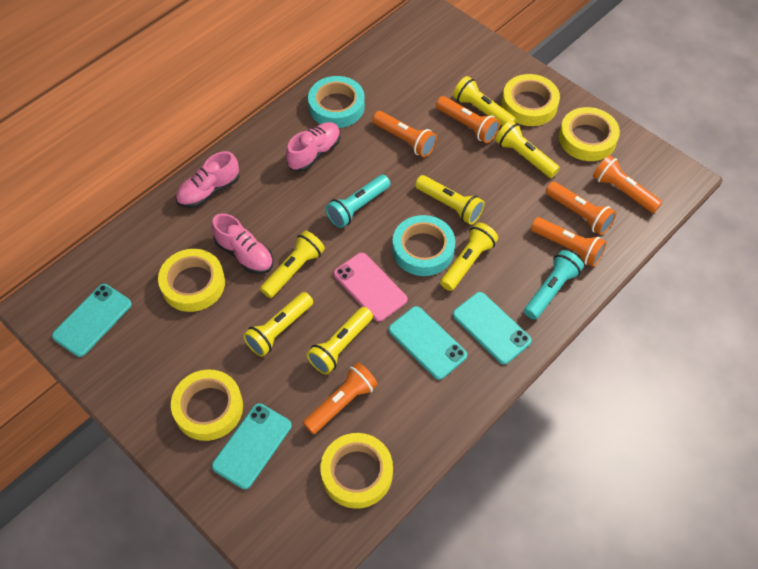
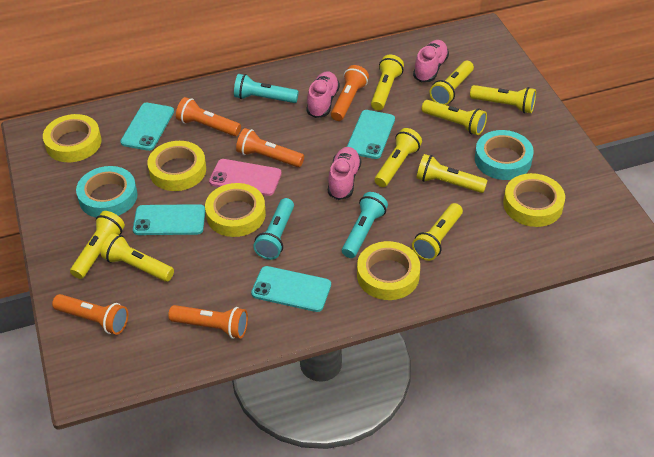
orange flashlight: [303,362,378,434] [372,111,437,157] [436,96,500,143] [531,217,606,267] [546,182,616,235] [593,155,662,213] = 6 -> [52,294,128,335] [168,305,248,339] [176,97,241,136] [236,128,304,167] [331,65,369,121] = 5
turquoise flashlight: [325,175,390,228] [524,250,584,320] = 2 -> [234,74,299,103] [253,198,294,260] [342,192,388,258] = 3
yellow flashlight: [243,292,313,357] [260,231,325,298] [306,307,373,374] [415,175,485,225] [440,222,498,291] [453,76,516,127] [495,120,560,178] = 7 -> [70,211,125,279] [101,233,174,282] [371,55,404,111] [375,128,422,187] [412,203,463,261] [416,154,488,193] [421,100,487,135] [430,61,474,105] [470,85,536,113] = 9

